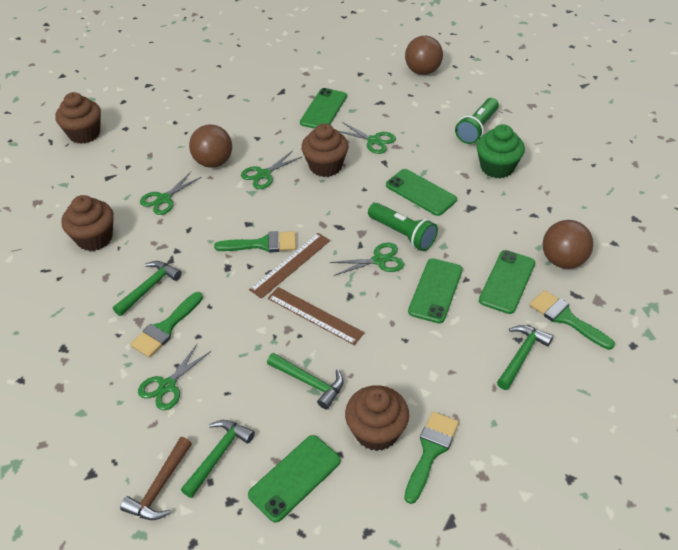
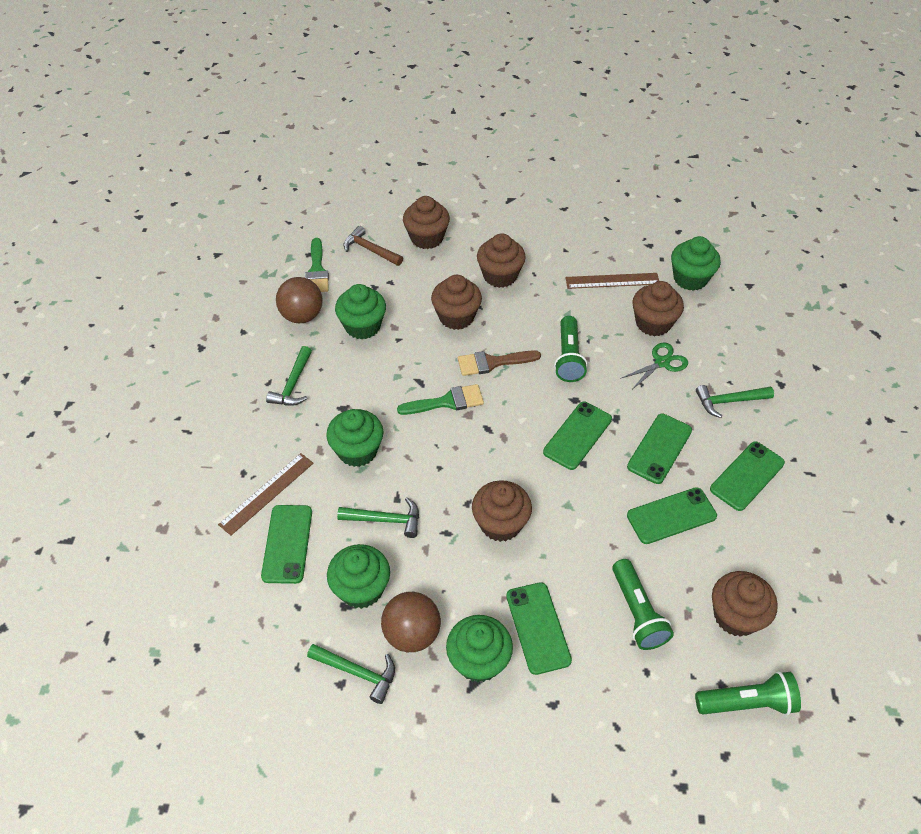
brown ball: [189,124,232,168] [405,36,443,75] [543,220,593,269] = 3 -> [276,277,323,323] [381,592,441,652] = 2
brown brush: none = 0 -> [458,350,541,376] = 1
brown cupcake: [55,92,101,144] [61,195,114,251] [301,124,349,177] [345,385,409,451] = 4 -> [403,196,450,249] [431,275,482,330] [472,480,532,542] [477,233,526,288] [632,281,684,336] [712,571,778,637] = 6
green brush: [130,292,203,358] [214,231,296,253] [404,412,459,504] [529,290,615,350] = 4 -> [305,238,329,292] [397,384,484,415] = 2
green cupcake: [477,124,525,178] = 1 -> [326,409,383,467] [327,544,390,609] [335,284,386,340] [446,615,513,682] [671,236,721,291] = 5
green flashlight: [368,203,438,251] [455,98,499,144] = 2 -> [554,316,588,382] [612,559,674,650] [695,671,801,715] = 3
green phone: [248,435,341,522] [300,88,347,129] [386,169,457,216] [408,258,463,324] [479,250,535,314] = 5 -> [261,505,312,584] [506,582,572,675] [543,402,612,470] [627,414,692,484] [627,487,717,544] [710,441,785,511] = 6
green scissors: [138,344,211,410] [140,172,201,215] [241,150,302,189] [330,243,404,276] [338,122,396,154] = 5 -> [620,343,688,389] = 1

